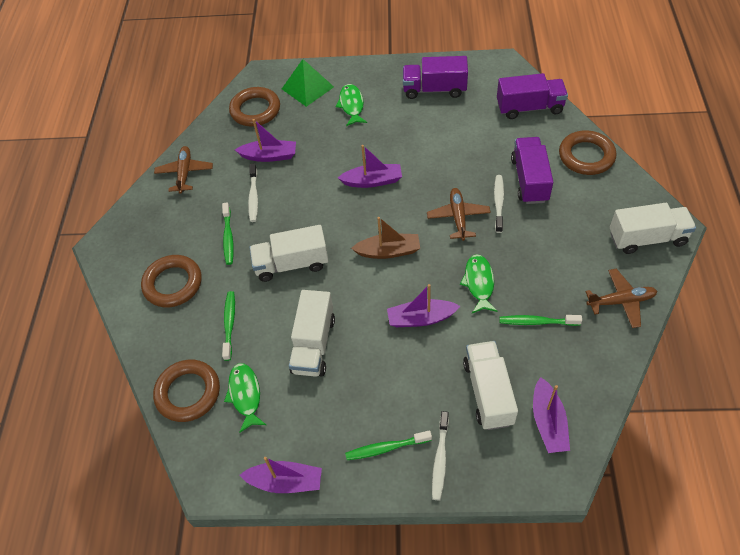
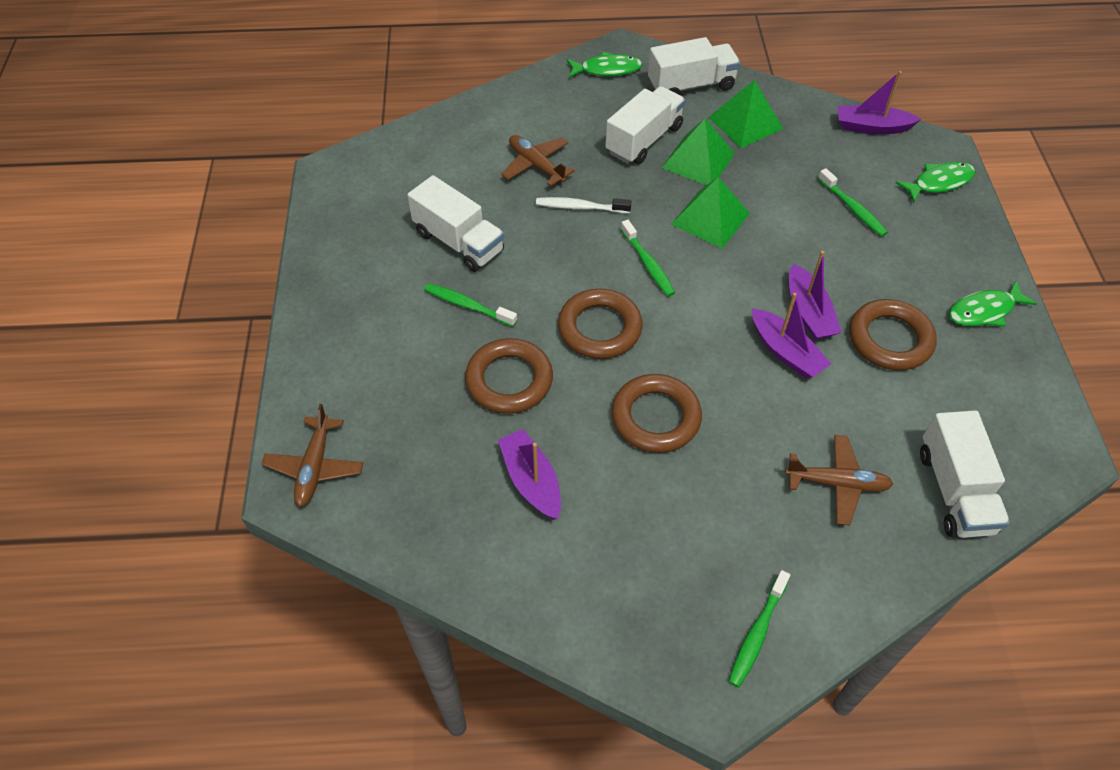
brown boat: [351,217,420,259] = 1 -> none = 0
green pyramid: [282,59,334,107] = 1 -> [662,119,735,185] [671,177,750,248] [708,80,783,148] = 3
purple boat: [235,119,296,162] [240,457,322,493] [338,145,402,188] [387,284,461,327] [533,377,570,453] = 5 -> [498,429,561,519] [752,293,831,378] [789,251,842,340] [838,71,921,134] = 4
purple truck: [403,56,468,99] [497,73,568,119] [511,137,553,204] = 3 -> none = 0
white toothbrush: [248,163,258,222] [432,411,449,501] [494,175,504,233] = 3 -> [536,197,632,213] = 1

